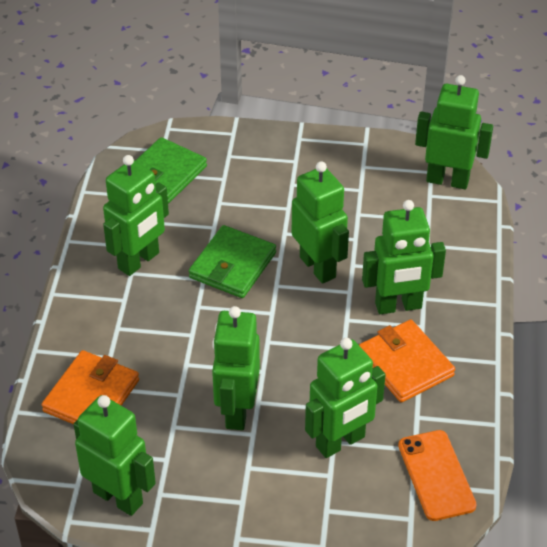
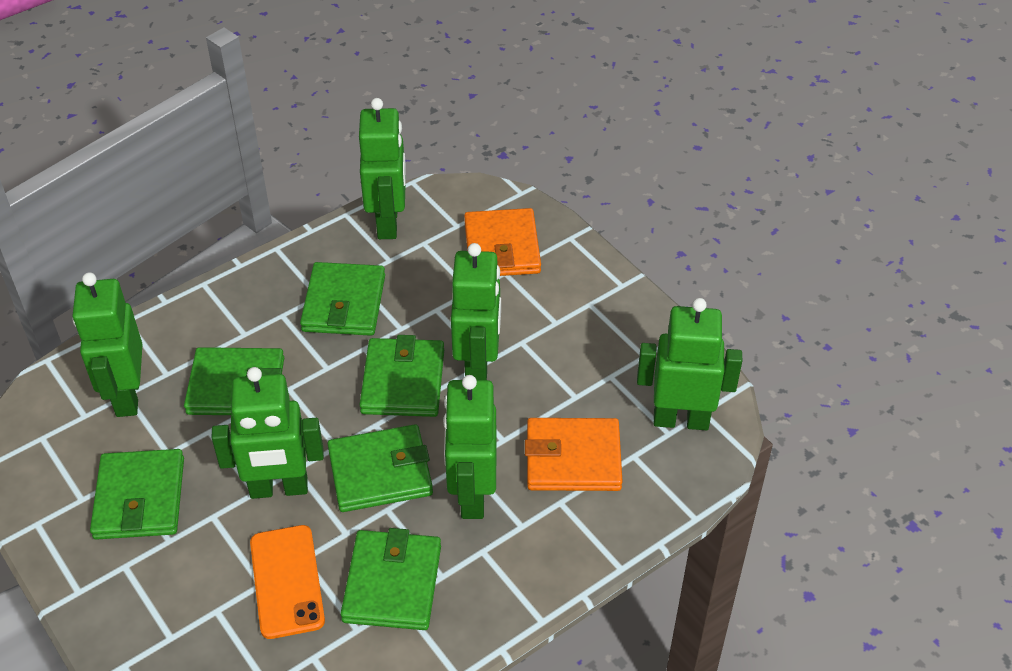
green robot: [74,395,156,516] [103,155,169,276] [212,306,260,430] [292,161,349,284] [305,338,386,458] [362,200,446,314] [415,75,493,189] = 7 -> [72,272,143,417] [211,367,324,499] [359,98,406,239] [443,375,497,519] [451,243,501,380] [637,298,742,430] = 6
green wallet: [135,137,207,203] [189,225,276,298] = 2 -> [90,449,184,540] [184,347,284,415] [300,262,385,336] [328,424,433,512] [341,528,441,630] [359,335,444,417] = 6

